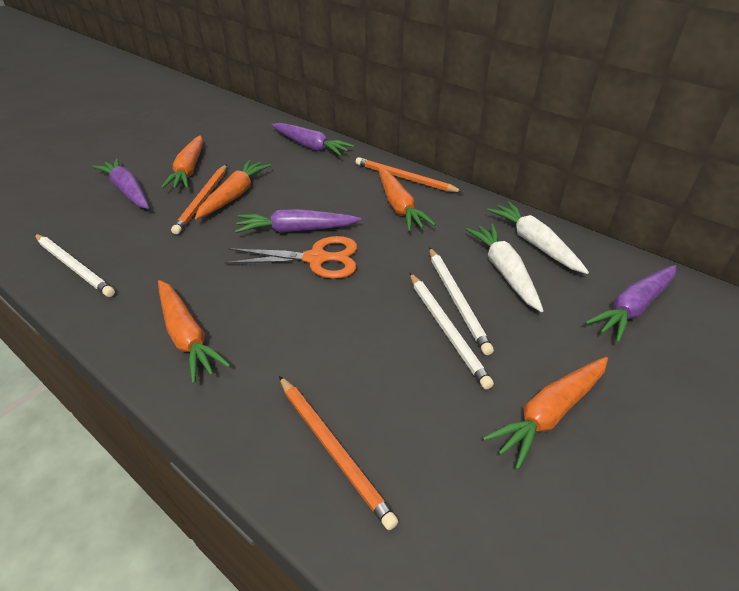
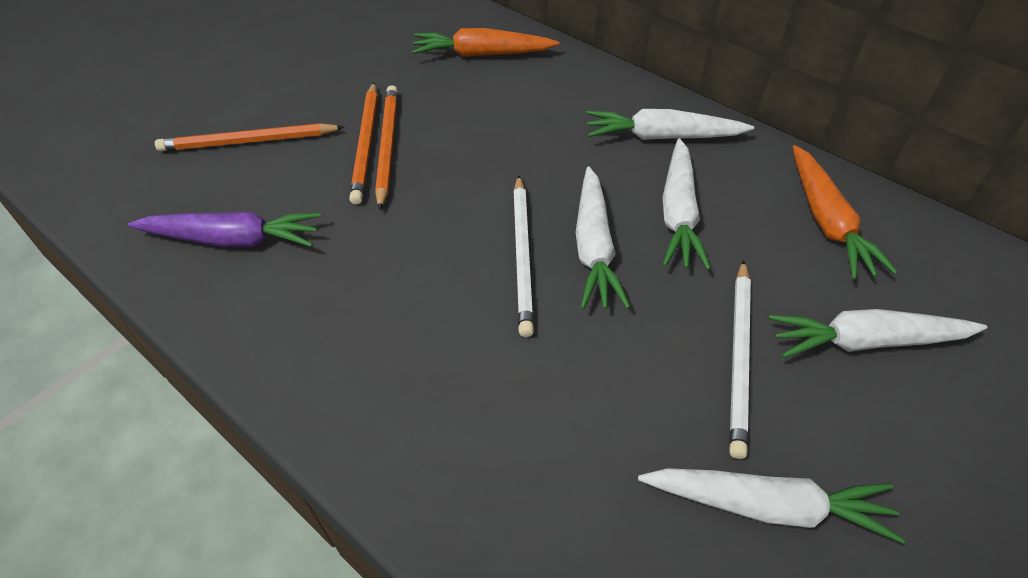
orange carrot: [158,280,231,384] [161,135,203,189] [195,160,271,220] [378,168,436,231] [483,357,608,470] = 5 -> [412,28,559,57] [792,145,898,279] = 2
orange scissors: [224,236,357,279] = 1 -> none = 0
purple carrot: [93,158,149,209] [235,209,361,233] [271,123,354,156] [585,265,676,343] = 4 -> [128,211,321,247] = 1
white carrot: [466,224,544,312] [487,201,589,274] = 2 -> [576,167,630,309] [586,109,754,140] [638,468,905,543] [662,138,711,270] [768,309,988,358] = 5
white pencil: [35,234,115,297] [410,273,494,390] [429,247,494,355] = 3 -> [513,175,534,337] [729,260,751,459] = 2

